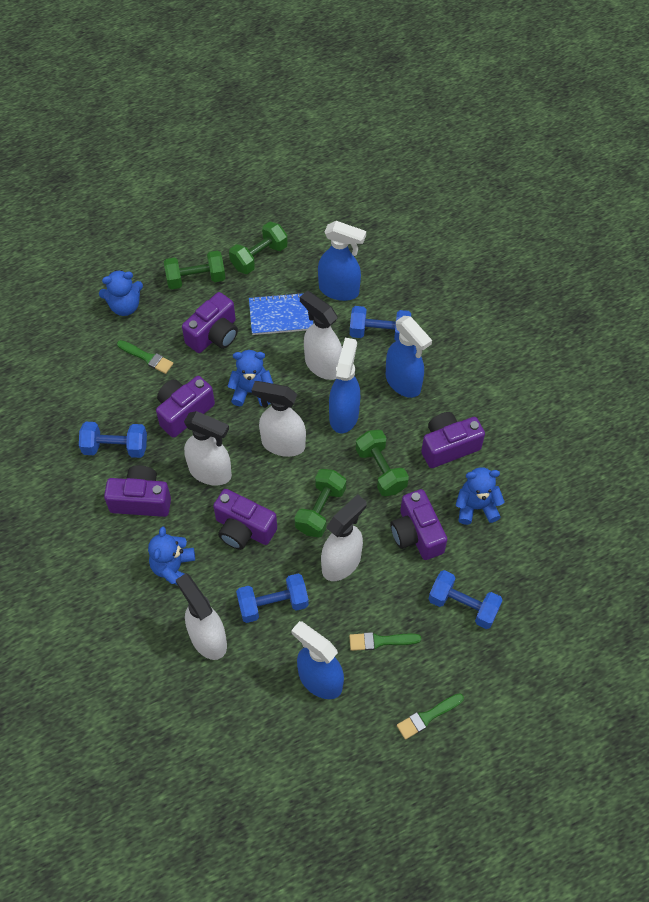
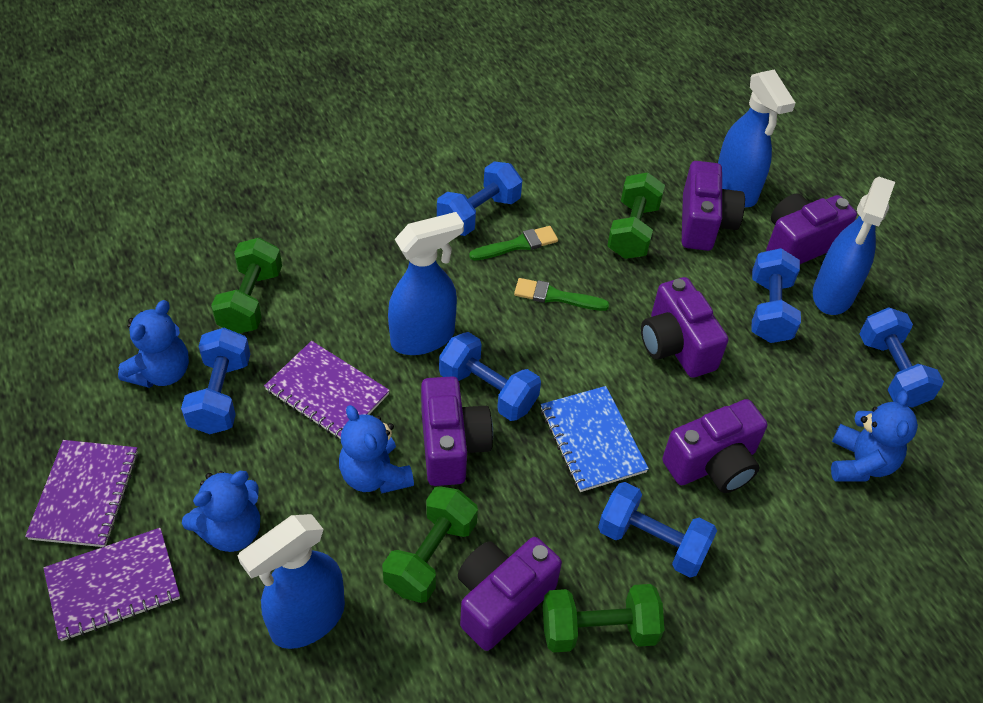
blue dumbbell: [79,422,147,458] [236,574,309,623] [350,306,411,341] [429,570,503,629] = 4 -> [181,328,250,434] [437,161,522,236] [439,332,541,421] [598,482,717,577] [752,248,801,343] [860,307,944,408] = 6
green brush: [117,340,173,374] [349,632,421,651] [397,693,464,740] = 3 -> [469,226,558,260] [514,278,609,311] = 2
purple notebook: none = 0 -> [25,440,138,547] [44,528,180,641] [264,341,390,439] = 3
white spray bottle: [176,574,227,660] [184,411,232,485] [252,381,306,457] [300,291,342,380] [321,494,366,581] = 5 -> none = 0

